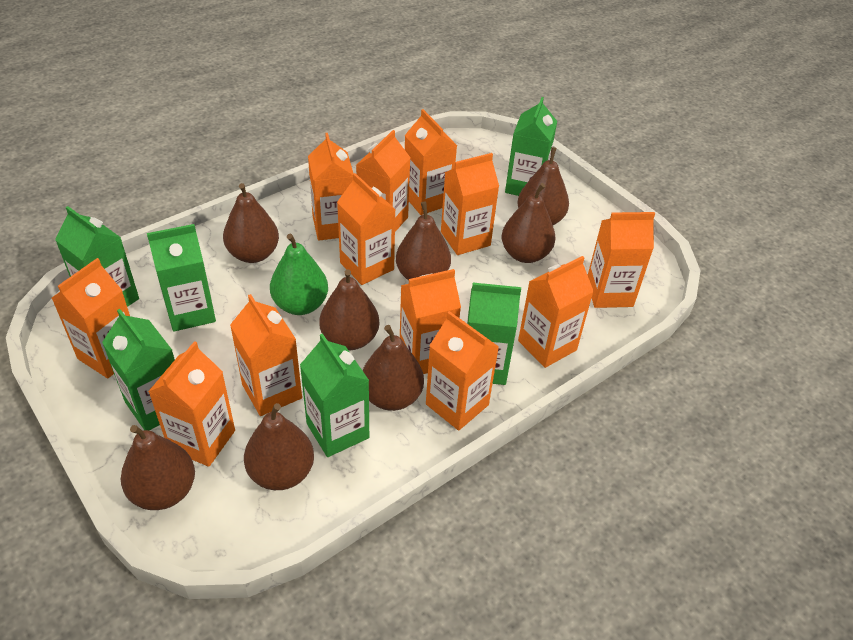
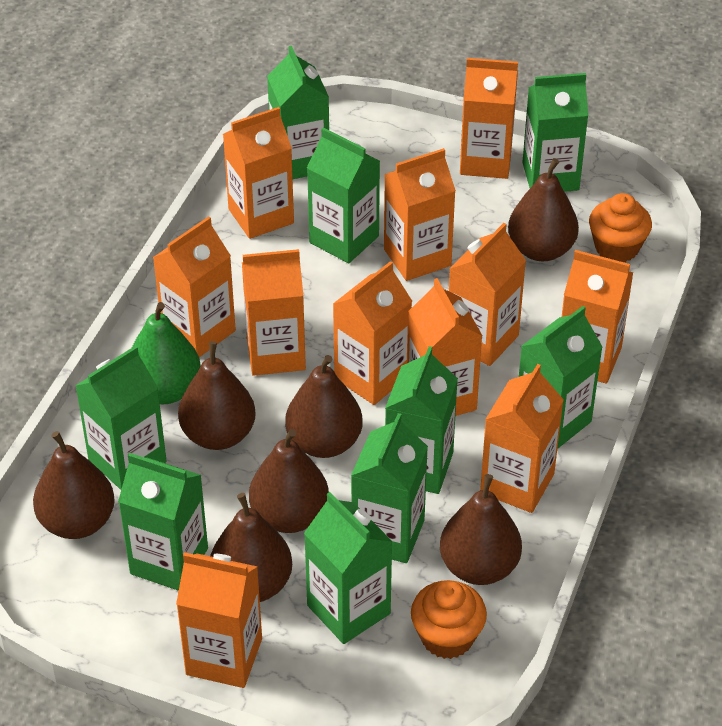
brown pear: [121,425,195,510] [223,183,279,263] [244,403,314,490] [319,269,379,350] [362,325,424,411] [396,201,451,280] [502,183,556,263] [518,147,569,225] = 8 -> [33,431,115,539] [178,341,256,450] [210,493,292,602] [249,429,329,533] [285,355,363,458] [440,474,522,585] [508,158,579,261] = 7
green carton: [55,206,139,307] [102,309,175,431] [147,224,216,331] [300,333,369,457] [467,283,521,385] [505,97,557,196] = 6 -> [76,346,167,490] [118,453,208,591] [267,46,329,179] [304,492,393,644] [307,128,380,263] [351,413,428,563] [385,346,458,494] [519,306,603,449] [522,73,588,192] = 9
orange carton: [52,258,130,379] [148,341,235,467] [230,294,302,416] [308,133,354,241] [337,173,396,285] [356,130,410,232] [400,269,461,374] [405,109,457,215] [426,311,499,431] [441,153,499,255] [518,256,594,368] [588,212,655,308] = 12 -> [153,216,236,357] [176,552,262,688] [223,107,294,239] [242,249,306,376] [333,261,412,405] [384,148,456,281] [407,278,482,416] [449,223,526,366] [460,58,518,179] [480,364,564,513] [562,250,634,384] = 11
orange cupcake: none = 0 -> [411,580,487,659] [589,193,652,262] = 2

